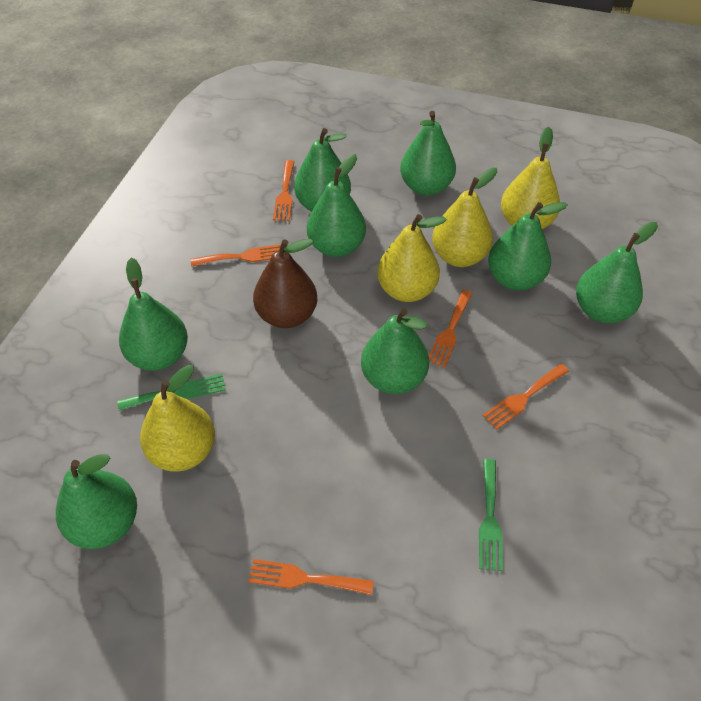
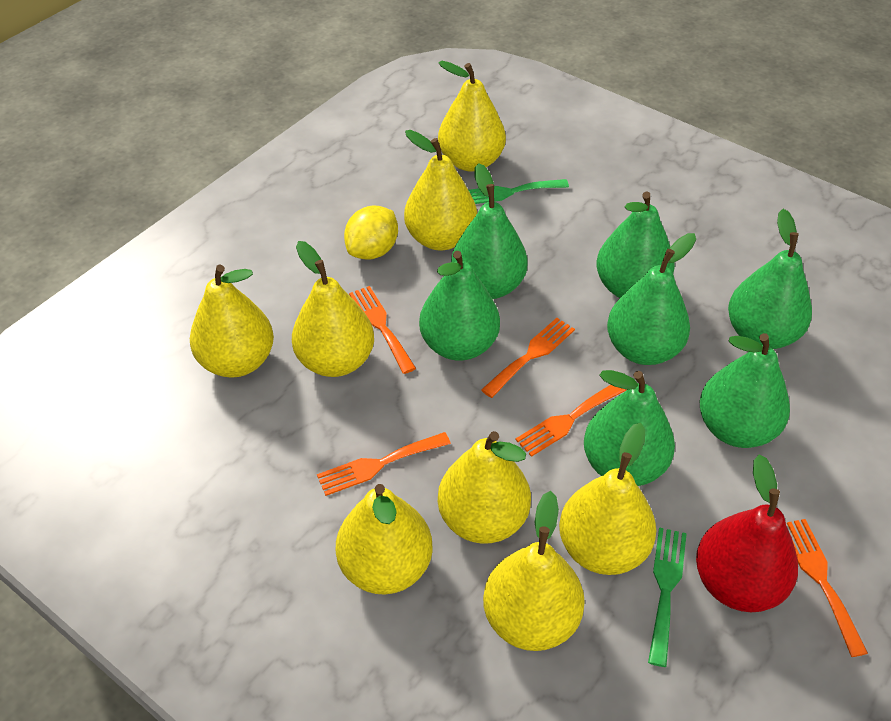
brown pear: [253,239,317,328] = 1 -> none = 0
green pear: [56,454,137,549] [119,257,188,371] [294,128,351,212] [307,154,366,257] [361,308,429,394] [400,111,456,196] [488,202,568,291] [576,222,658,323] = 8 -> [419,251,500,361] [451,163,528,299] [584,370,675,486] [596,191,675,298] [607,233,696,365] [699,333,790,448] [728,209,812,349] = 7
red pear: none = 0 -> [696,454,798,612] = 1
yellow lemon: none = 0 -> [344,206,398,259] = 1
yellow pear: [140,365,215,472] [377,214,447,302] [432,167,497,267] [501,127,560,229] = 4 -> [190,265,274,377] [292,241,374,377] [336,484,433,594] [404,130,477,250] [438,61,506,172] [438,431,531,544] [483,491,585,651] [559,423,656,575] = 8

